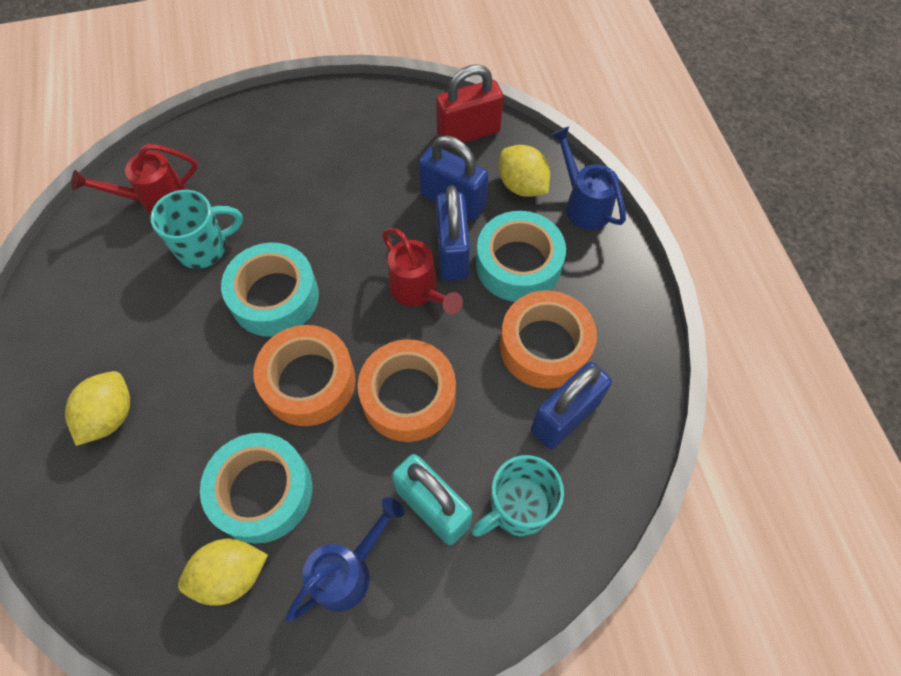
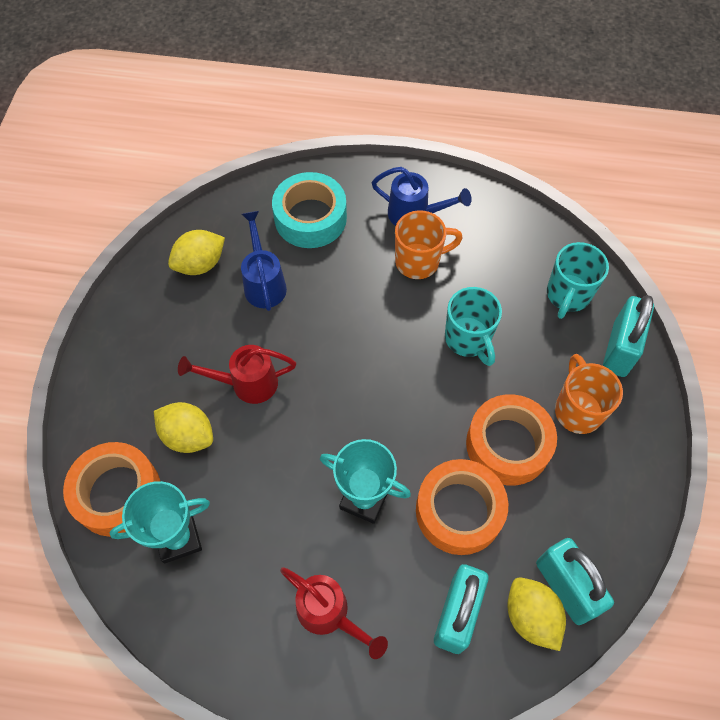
blue padlock: [419,135,489,220] [436,185,470,281] [531,362,612,449] = 3 -> none = 0
orange mug: none = 0 -> [395,210,463,279] [555,354,623,434] = 2
red padlock: [436,64,504,147] = 1 -> none = 0
turquoise padlock: [392,454,472,545] = 1 -> [434,564,489,654] [536,538,614,625] [603,295,654,377] = 3
turquoise tape: [200,433,312,544] [221,242,319,337] [476,211,566,302] = 3 -> [272,172,347,248] = 1
turquoise trophy: none = 0 -> [110,481,210,564] [320,439,411,524] = 2

